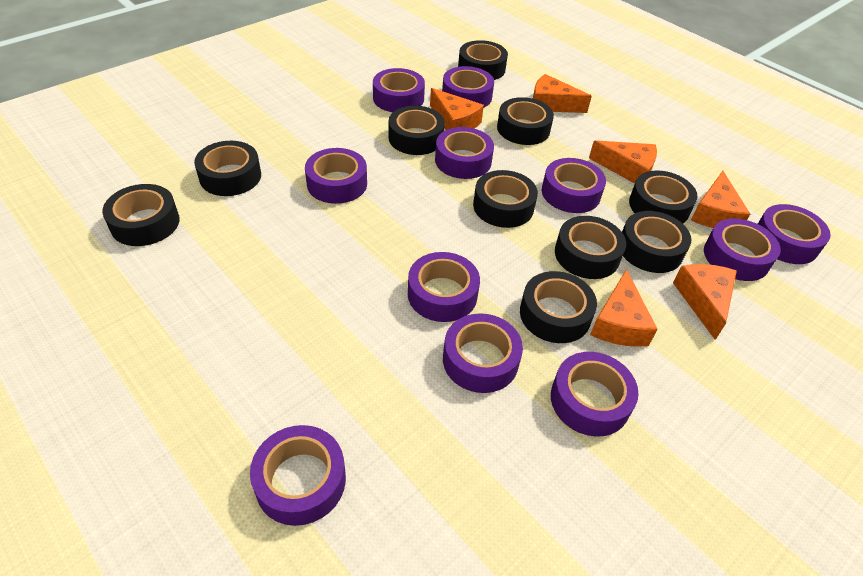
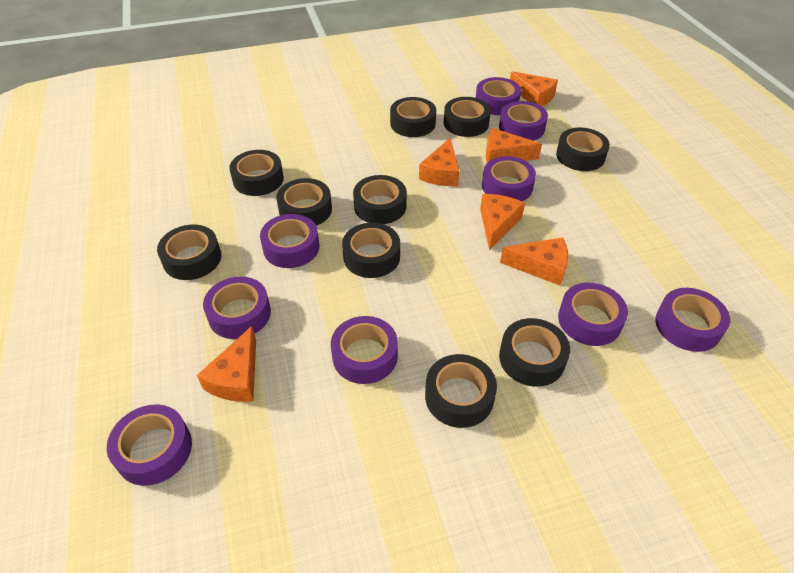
purple tape: [250,425,346,526] [305,148,367,204] [373,68,425,112] [408,252,480,322] [435,127,494,179] [442,66,494,107] [443,313,523,393] [542,158,606,213] [551,352,639,437] [704,218,781,281] [758,204,831,264] = 11 -> [107,404,192,486] [203,277,271,339] [260,214,319,268] [331,316,398,384] [476,77,521,115] [482,156,536,201] [499,101,548,141] [558,283,628,346] [655,288,730,352] = 9

